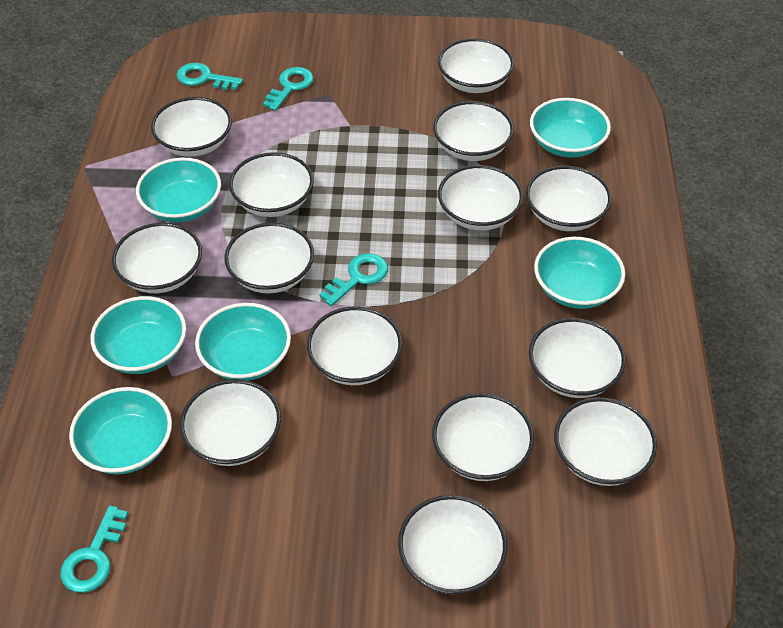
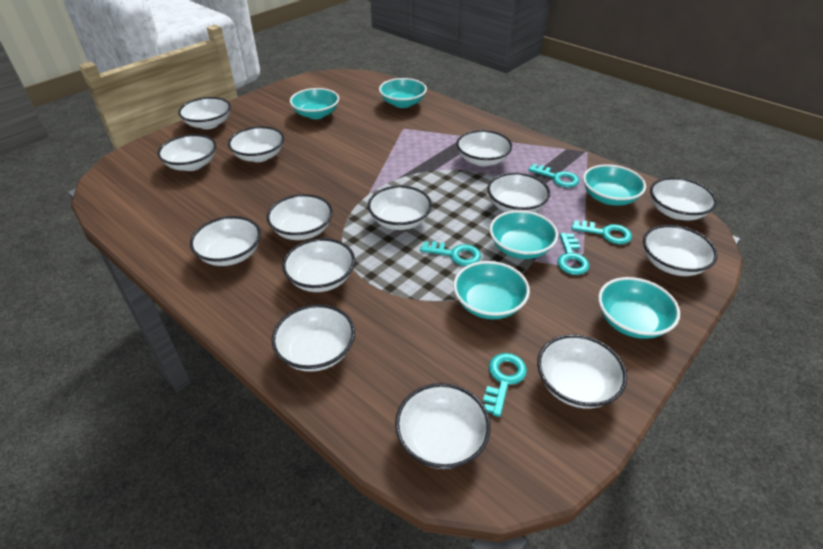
turquoise key: [60,505,128,593] [177,63,243,90] [263,67,314,111] [320,253,388,306] = 4 -> [420,241,481,266] [483,353,527,417] [528,164,579,188] [557,233,590,275] [571,220,632,244] = 5

